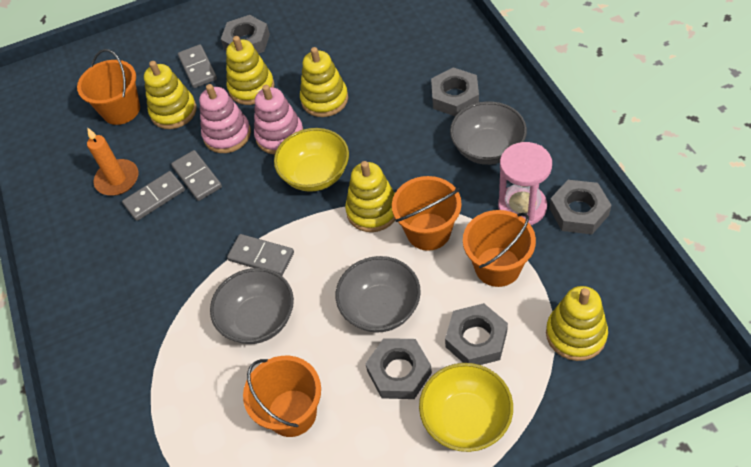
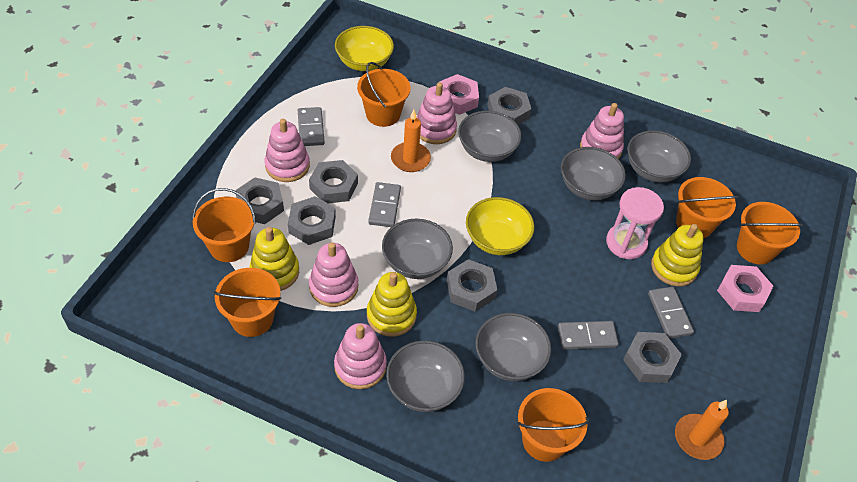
grey bowl: [210,268,294,344] [336,256,421,333] [450,101,527,165] = 3 -> [382,219,453,279] [386,340,465,412] [458,111,522,162] [475,313,551,381] [561,147,626,200] [627,130,691,182] = 6
grey nut: [221,15,270,54] [365,338,432,399] [431,67,479,116] [445,303,508,365] [549,180,611,234] = 5 -> [235,178,284,224] [288,196,336,245] [309,160,358,203] [447,259,497,312] [487,87,532,125] [623,332,682,383] = 6
orange bucket: [77,49,140,125] [243,356,321,437] [392,176,462,251] [463,210,536,287] = 4 -> [192,188,256,262] [213,268,281,337] [357,62,411,127] [517,388,589,462] [676,177,739,238] [737,202,804,265] = 6
orange candle: [87,127,138,196] = 1 -> [391,110,431,172] [675,400,729,460] = 2
pink nut: none = 0 -> [439,74,479,115] [717,265,773,312] = 2
pink stacking toy: [199,84,251,153] [254,85,303,155] = 2 -> [265,119,310,182] [309,242,358,307] [334,323,387,389] [416,82,457,144] [580,103,624,159] = 5
yellow stacking toy: [144,61,197,129] [226,36,274,105] [300,47,348,117] [345,161,396,232] [546,286,608,361] = 5 -> [249,227,299,291] [367,272,417,337] [651,224,704,286] = 3

